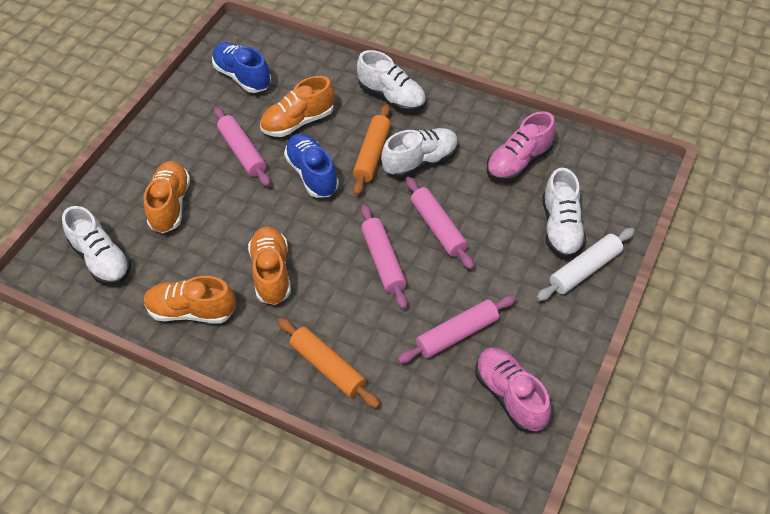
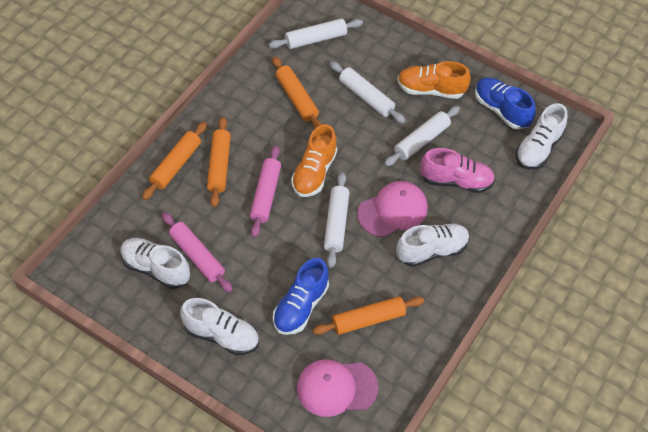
orange rolling pin: [278,318,380,408] [353,104,391,195] = 2 -> [142,122,207,200] [207,117,231,207] [272,57,322,128] [313,296,424,335] = 4
orange shoe: [144,161,190,233] [144,276,236,324] [248,226,291,305] [260,76,335,137] = 4 -> [291,124,337,197] [397,61,471,99] = 2
pink cap: none = 0 -> [297,359,378,417] [357,181,428,237] = 2
pink rolling pin: [214,107,270,187] [361,204,408,309] [397,295,516,363] [406,177,474,270] = 4 -> [162,213,233,293] [250,145,281,238] = 2
pink shoe: [476,347,551,432] [487,111,556,182] = 2 -> [420,148,495,193] = 1
white rolling pin: [536,228,635,301] = 1 -> [269,18,363,49] [324,172,350,268] [330,61,406,123] [384,106,460,166] = 4

